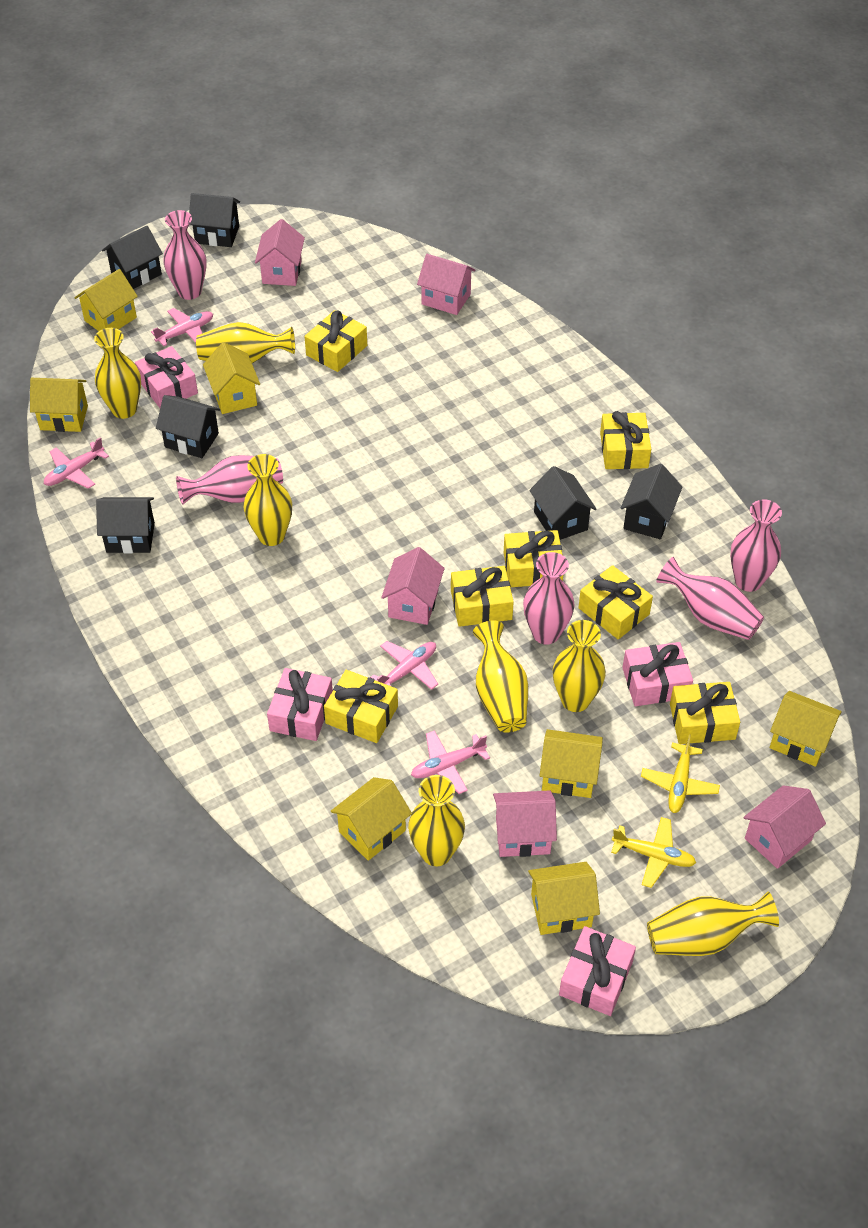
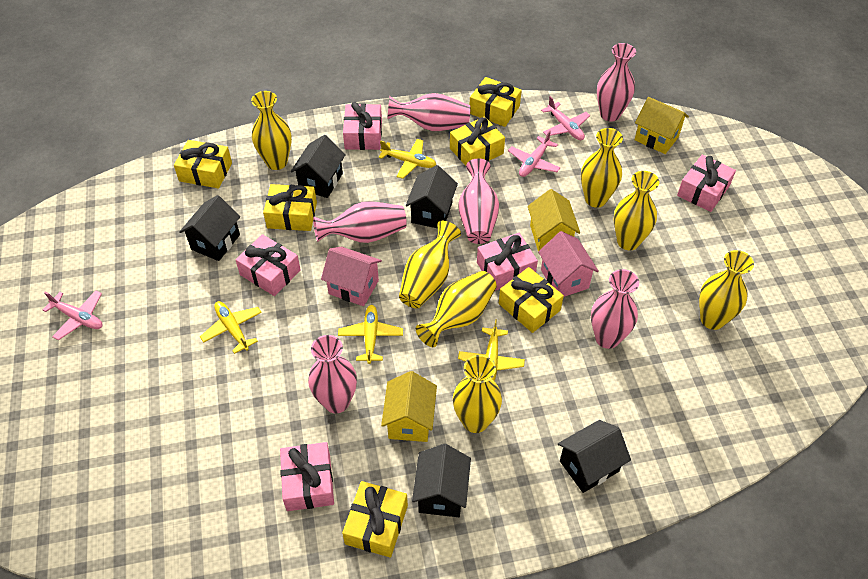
black house: [96,497,155,553] [102,226,163,289] [156,395,220,458] [189,193,240,247] [529,466,596,540] [621,464,682,539] = 6 -> [179,195,240,261] [290,135,346,198] [406,165,458,228] [412,444,471,517] [558,420,631,493] = 5
pink gift: [135,346,198,408] [267,668,333,741] [559,926,636,1016] [622,642,693,706] = 4 -> [235,234,301,296] [280,442,334,511] [343,102,382,150] [477,233,538,291] [677,154,736,212] = 5
pink house: [255,219,305,286] [381,547,445,625] [417,254,476,315] [493,790,557,857] [743,785,826,869] = 5 -> [321,247,382,306] [538,231,599,297] = 2
pink plane: [44,437,109,489] [151,308,213,346] [370,641,438,690] [411,730,490,794] = 4 -> [43,290,103,340] [508,130,561,177] [541,96,590,140] = 3
pink vase: [163,210,207,300] [176,455,283,505] [523,552,575,644] [656,557,764,640] [730,500,782,592] = 5 -> [308,335,357,413] [313,201,407,243] [388,93,471,131] [458,158,499,244] [591,269,639,349] [597,43,636,122] = 6
yellow gift: [304,310,367,372] [324,670,398,743] [451,566,514,627] [504,530,563,587] [578,565,653,640] [600,411,651,469] [670,682,740,744] = 7 -> [174,140,232,189] [263,184,317,231] [342,481,408,558] [450,116,505,166] [470,77,522,127] [499,267,564,333] = 6
yellow house: [30,378,88,432] [74,269,138,331] [203,342,260,414] [331,777,412,861] [528,862,600,935] [539,729,603,798] [770,691,842,767] = 7 -> [381,371,437,442] [528,189,580,251] [635,97,689,154] = 3
yellow plane: [611,817,696,888] [641,734,720,813] = 2 -> [200,301,262,354] [338,305,403,364] [379,139,436,179] [458,319,525,381] = 4

